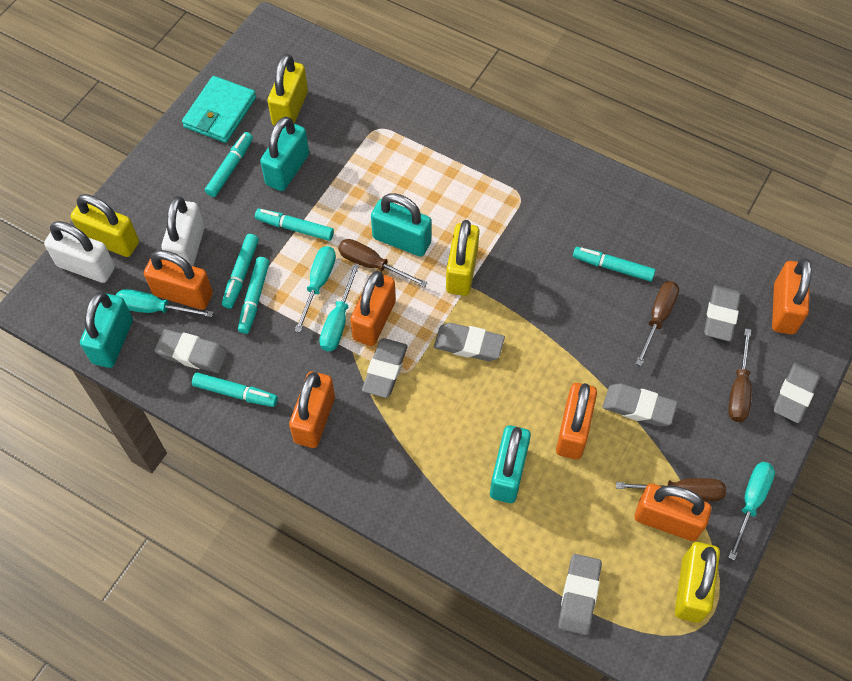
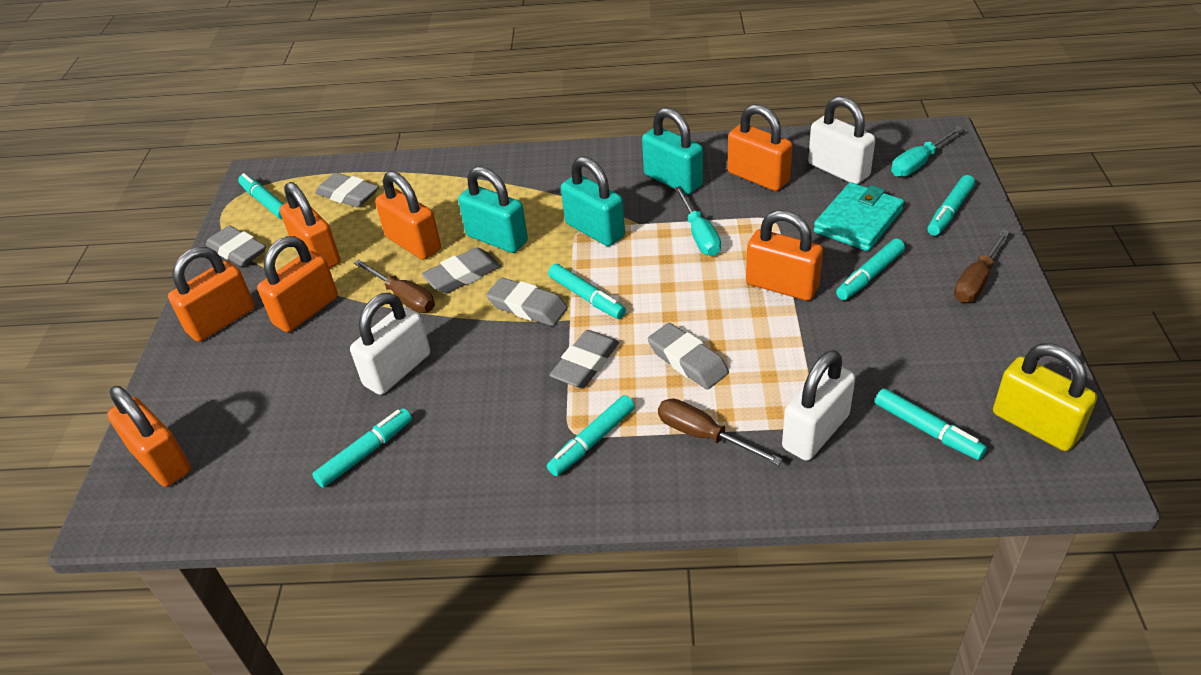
brown screwdriver: [338,239,428,287] [616,478,726,501] [636,281,679,366] [728,329,752,422] = 4 -> [354,260,435,313] [658,398,783,466] [954,229,1010,303] = 3
grey eraser: [155,329,228,373] [362,338,408,398] [434,323,505,361] [558,554,602,635] [603,383,678,427] [704,285,741,342] [773,363,820,423] = 7 -> [206,225,266,266] [315,173,379,207] [422,247,501,293] [486,277,568,326] [549,330,619,388] [648,323,729,390] = 6
orange padlock: [144,250,213,310] [289,371,335,448] [350,271,396,346] [556,383,597,460] [635,484,711,541] [772,258,812,334] = 6 -> [107,386,191,487] [168,247,255,342] [257,236,338,332] [280,182,340,269] [375,171,441,260] [727,104,792,191] [746,210,823,301] = 7
turquoise marker: [192,372,278,407] [205,132,253,197] [222,234,259,309] [238,257,269,334] [255,209,334,241] [573,247,655,282] = 6 -> [238,173,284,219] [312,408,412,488] [547,395,635,476] [548,264,626,319] [836,239,905,300] [875,388,987,460] [927,175,975,236] = 7
turquoise padlock: [80,292,133,368] [260,117,309,191] [371,193,432,256] [490,425,531,503] = 4 -> [458,166,528,253] [561,156,625,246] [642,107,703,194] = 3
turquoise screwdriver: [116,289,214,317] [294,246,336,332] [319,264,359,351] [728,462,775,561] = 4 -> [675,186,721,256] [891,126,963,177] = 2
white padlock: [44,221,115,283] [161,196,204,266] = 2 -> [350,293,430,395] [782,350,855,461] [808,96,875,184] = 3
yellow padlock: [71,194,139,257] [268,54,308,126] [446,220,479,296] [675,542,720,623] = 4 -> [993,343,1097,451] = 1

